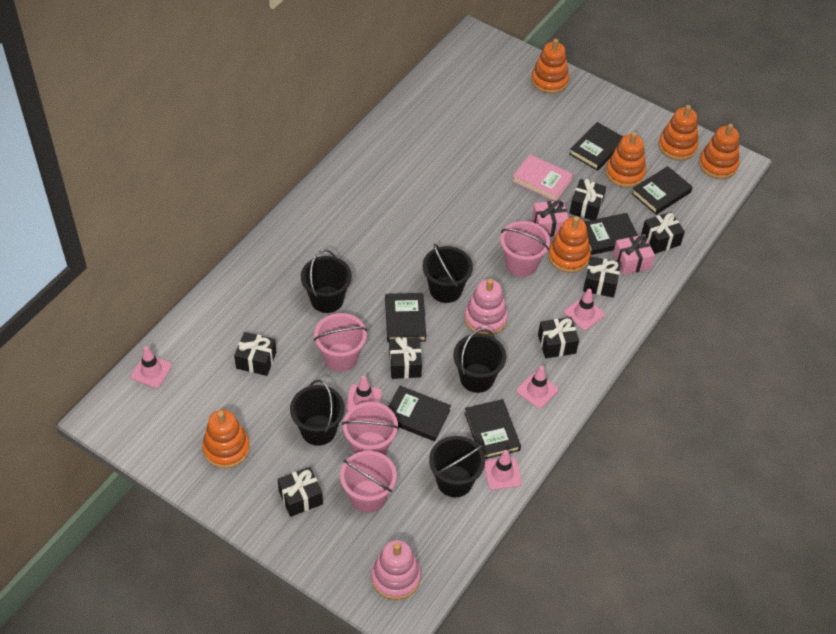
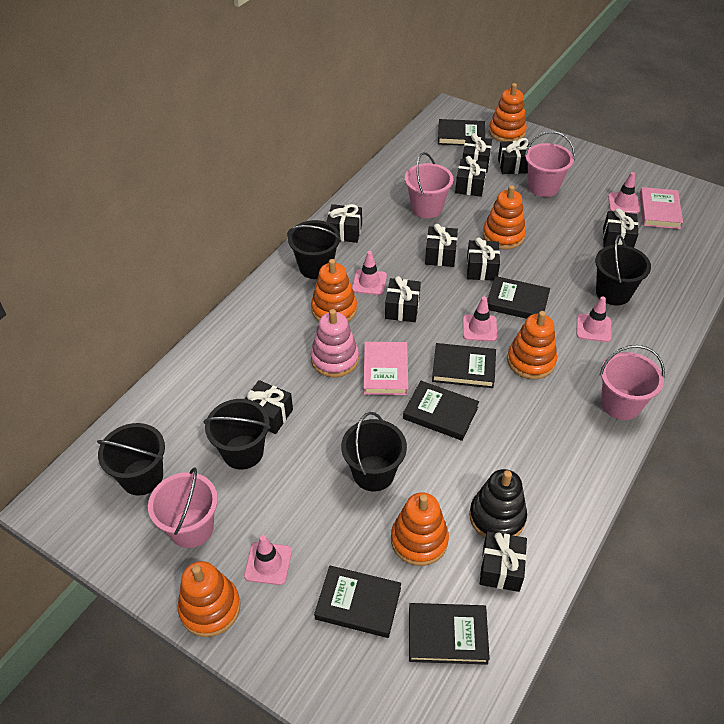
black gift: [234,332,276,376] [277,467,323,517] [389,337,422,379] [538,317,579,358] [569,179,606,220] [583,256,621,298] [641,212,685,254] = 7 -> [245,380,293,434] [326,204,362,243] [385,276,421,322] [425,224,458,267] [455,156,487,197] [463,133,492,173] [467,237,500,281] [480,531,527,592] [498,138,531,174] [603,208,638,248] = 10
black stacking toy: none = 0 -> [469,469,527,538] = 1
pink book: [512,154,573,201] = 1 -> [364,342,408,395] [640,187,683,229] = 2
pink gift: [532,200,569,237] [613,234,655,275] = 2 -> none = 0
pink stacking toy: [371,540,421,600] [464,279,508,335] = 2 -> [311,309,359,378] = 1

